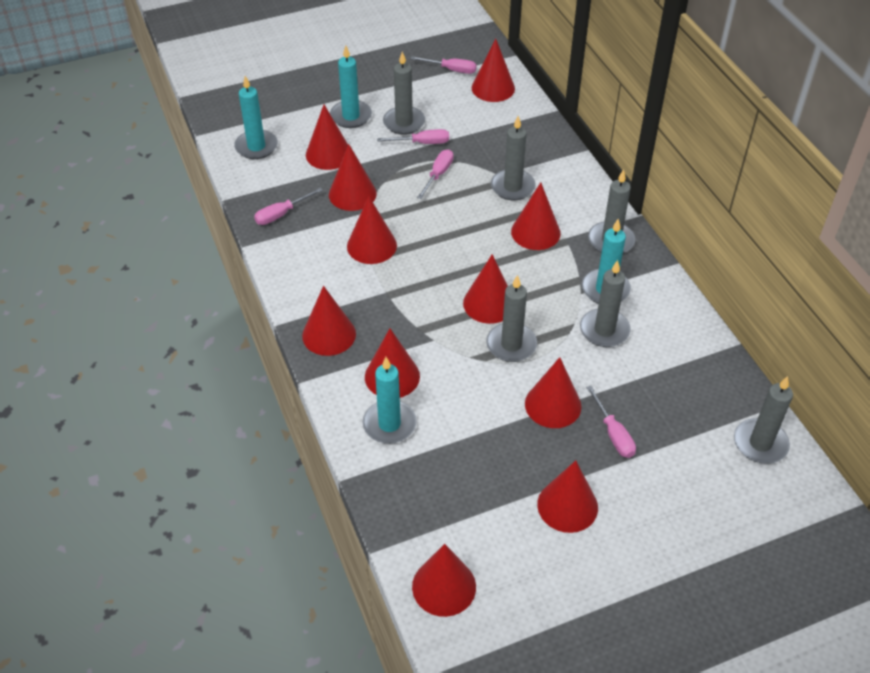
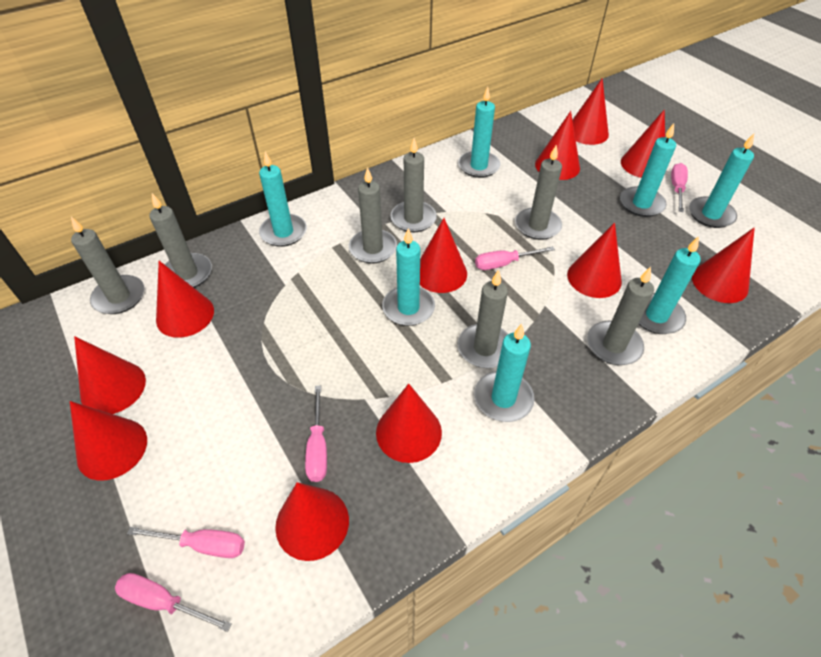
grey candle: [383,52,425,135] [486,275,537,362] [491,116,536,200] [580,260,631,347] [588,169,635,253] [734,376,793,464] = 6 -> [71,217,144,314] [149,193,212,288] [349,167,397,263] [391,138,437,232] [458,270,508,368] [515,144,562,240] [587,267,654,365] = 7
turquoise candle: [234,76,278,159] [330,46,372,128] [362,357,417,444] [582,219,631,304] = 4 -> [259,151,307,247] [382,228,435,326] [458,87,501,178] [474,324,534,422] [620,123,676,217] [638,236,701,334] [689,134,754,228] = 7

